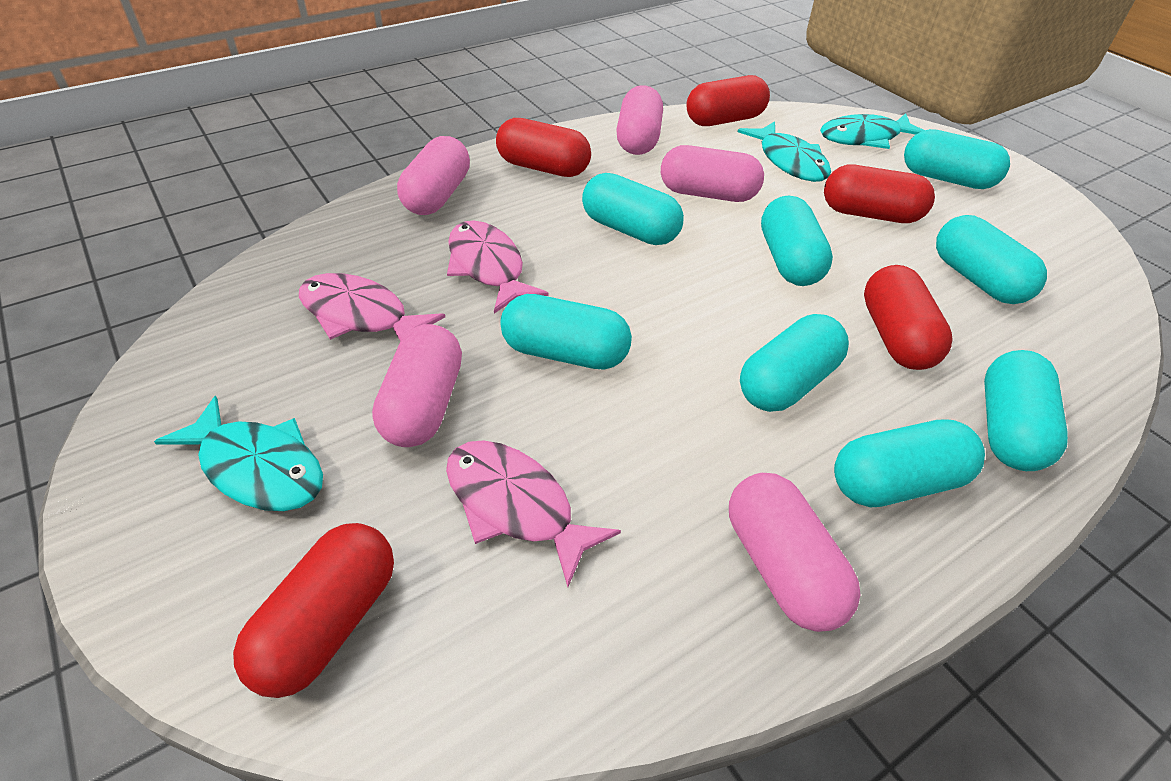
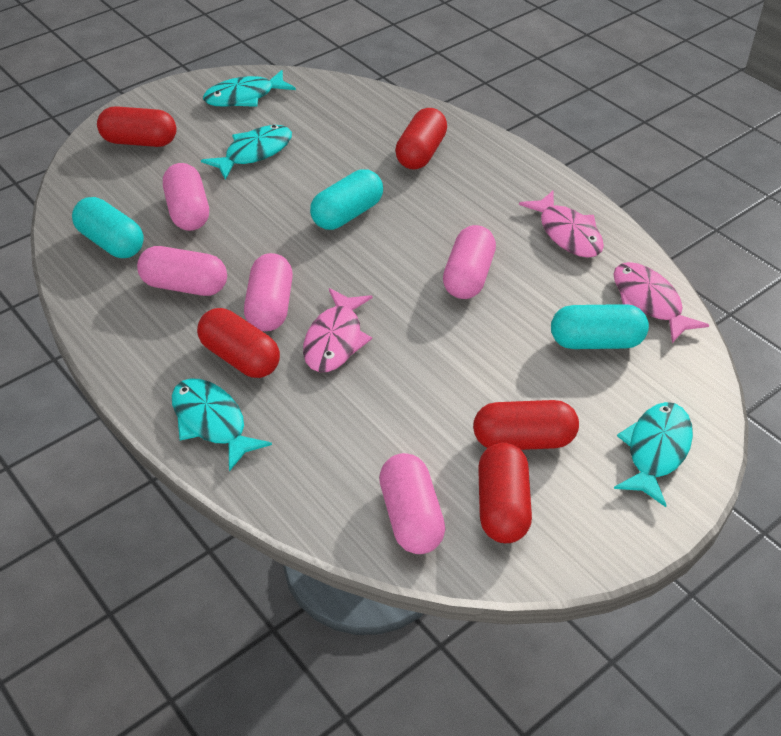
turquoise capsule: [500,294,632,370] [582,173,684,245] [740,314,849,412] [761,196,833,286] [834,419,985,507] [904,129,1010,189] [936,215,1047,304] [984,350,1068,471] = 8 -> [72,197,144,258] [310,169,383,230] [551,304,649,349] = 3
turquoise fish: [154,396,323,511] [738,121,831,182] [820,113,925,149] = 3 -> [172,379,272,471] [201,125,292,180] [203,70,296,107] [614,402,693,507] = 4

